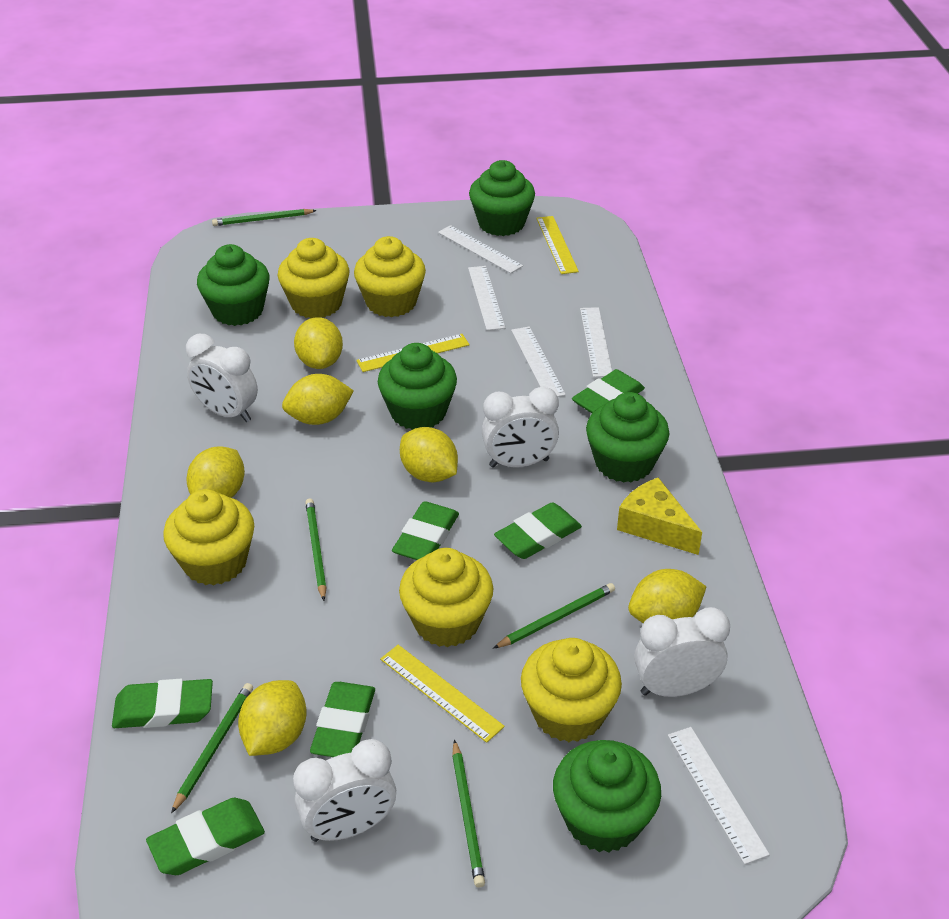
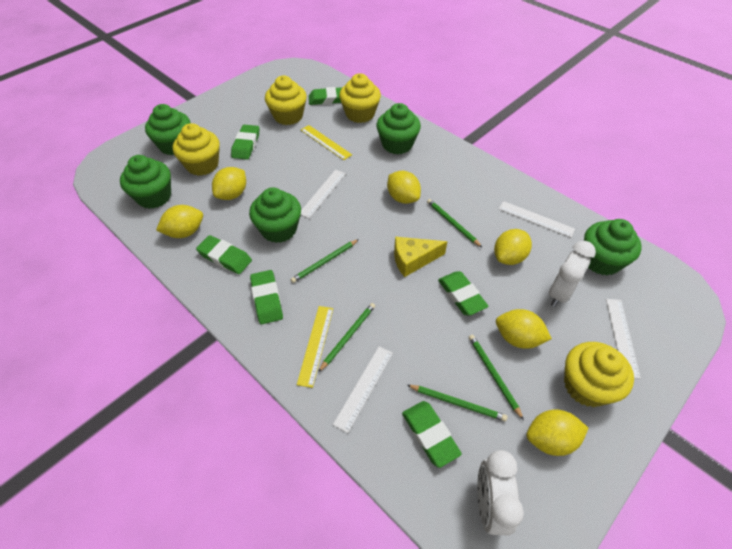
white clock: [186,334,258,422] [293,739,396,842] [481,387,559,468] [634,607,730,697] = 4 -> [477,450,524,536] [549,241,596,307] = 2
white ruler: [438,225,523,273] [468,266,505,331] [511,327,566,397] [580,307,612,377] [668,727,770,865] = 5 -> [301,170,346,218] [333,346,393,433] [499,201,575,238] [606,299,641,379] = 4
yellow cupcake: [163,489,254,586] [277,238,350,318] [354,236,426,317] [399,548,493,647] [521,638,622,742] = 5 -> [172,123,220,176] [265,76,307,125] [339,73,381,123] [564,342,634,407] = 4
yellow ruler: [356,334,470,372] [380,645,505,743] [536,216,579,274] = 3 -> [297,306,333,388] [301,125,352,160] = 2

